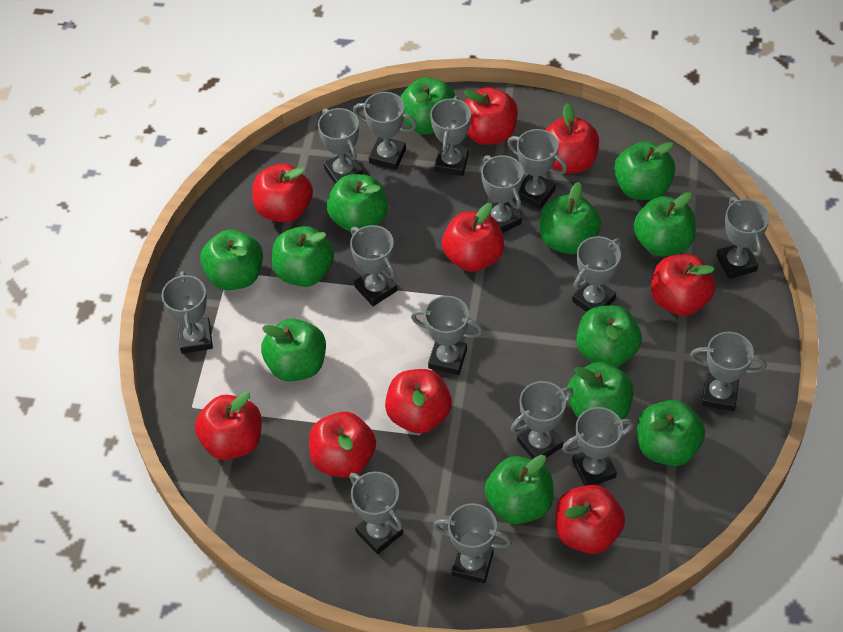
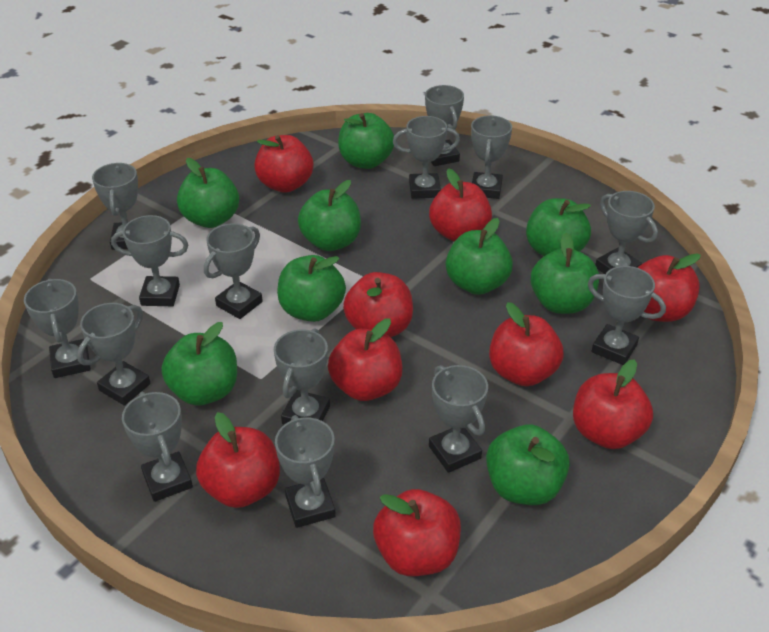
green apple: [200,230,263,290] [261,318,326,381] [272,226,334,287] [327,174,388,232] [400,77,455,134] [485,455,553,524] [540,182,601,254] [567,362,634,420] [576,305,642,367] [614,141,675,200] [633,192,696,257] [637,400,705,466] = 12 -> [162,322,237,405] [177,158,239,228] [277,255,346,322] [298,180,361,251] [338,113,394,169] [446,218,513,295] [486,424,570,505] [526,198,591,256] [531,232,599,314] = 9
grey trophy: [162,271,213,354] [318,108,363,184] [349,472,403,554] [350,225,397,306] [353,92,417,170] [411,296,483,375] [430,96,471,176] [433,503,512,583] [481,155,524,233] [507,129,567,209] [511,381,573,459] [562,407,634,486] [572,236,621,312] [690,332,766,411] [716,197,770,279] = 15 -> [24,279,91,378] [77,303,151,406] [92,163,138,250] [111,215,188,306] [122,392,193,502] [204,223,263,319] [274,328,330,424] [275,415,336,528] [393,116,460,199] [425,85,464,166] [429,365,488,473] [471,115,512,199] [588,266,666,365] [595,191,658,274] = 14

